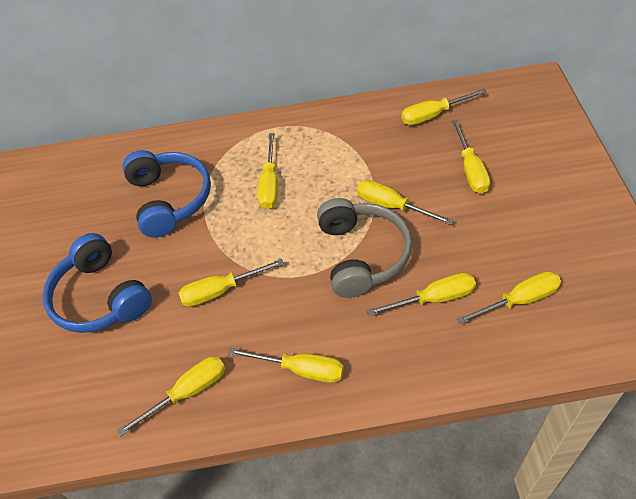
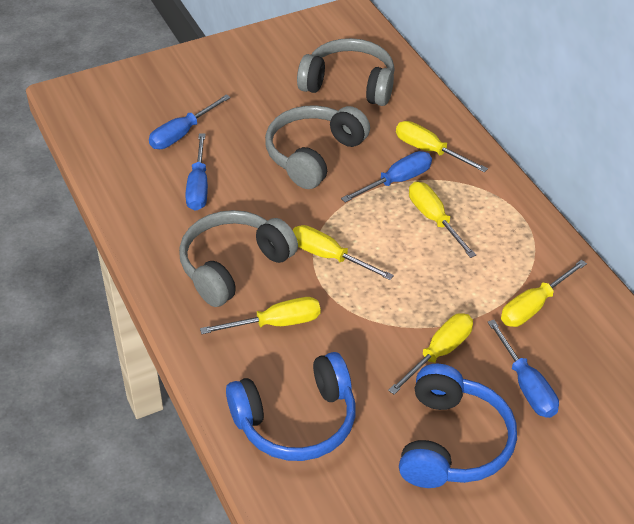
blue screwdriver: none = 0 -> [149,94,231,149] [185,133,208,211] [341,151,432,202] [488,320,559,418] = 4
grey headphones: [317,198,412,298] = 1 -> [179,210,298,307] [265,105,370,189] [297,38,395,106] = 3
yellow screwdriver: [117,356,226,436] [179,259,284,307] [228,348,344,383] [258,133,278,209] [357,180,453,225] [367,273,476,316] [401,89,487,125] [452,119,490,194] [457,271,561,325] = 9 -> [200,297,320,334] [293,225,394,280] [388,314,473,395] [396,121,488,172] [409,182,476,258] [501,260,587,327] = 6

